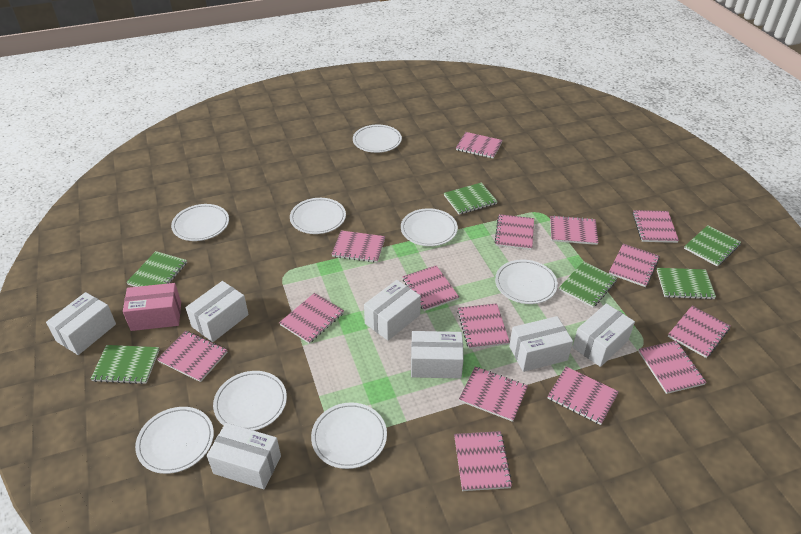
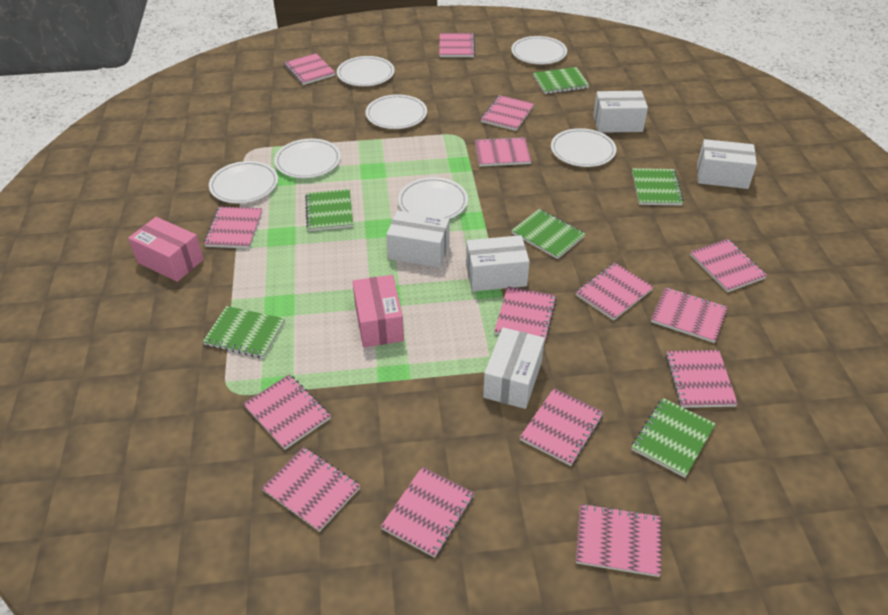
pink box: [123,283,181,331] = 1 -> [128,217,204,282] [352,275,404,347] = 2
white box: [46,292,116,355] [185,281,249,342] [207,423,281,489] [364,280,421,341] [411,331,464,379] [509,316,573,372] [573,303,635,367] = 7 -> [386,211,449,268] [466,235,530,291] [483,328,545,409] [593,91,648,133] [697,139,757,189] = 5
white plate: [135,407,214,474] [171,204,229,241] [213,371,287,431] [290,198,346,234] [311,402,387,469] [353,125,402,153] [401,208,458,246] [495,260,558,304] = 8 -> [209,161,278,203] [274,138,341,178] [337,56,394,86] [366,94,427,129] [398,177,468,219] [511,36,567,64] [551,128,616,167] = 7

